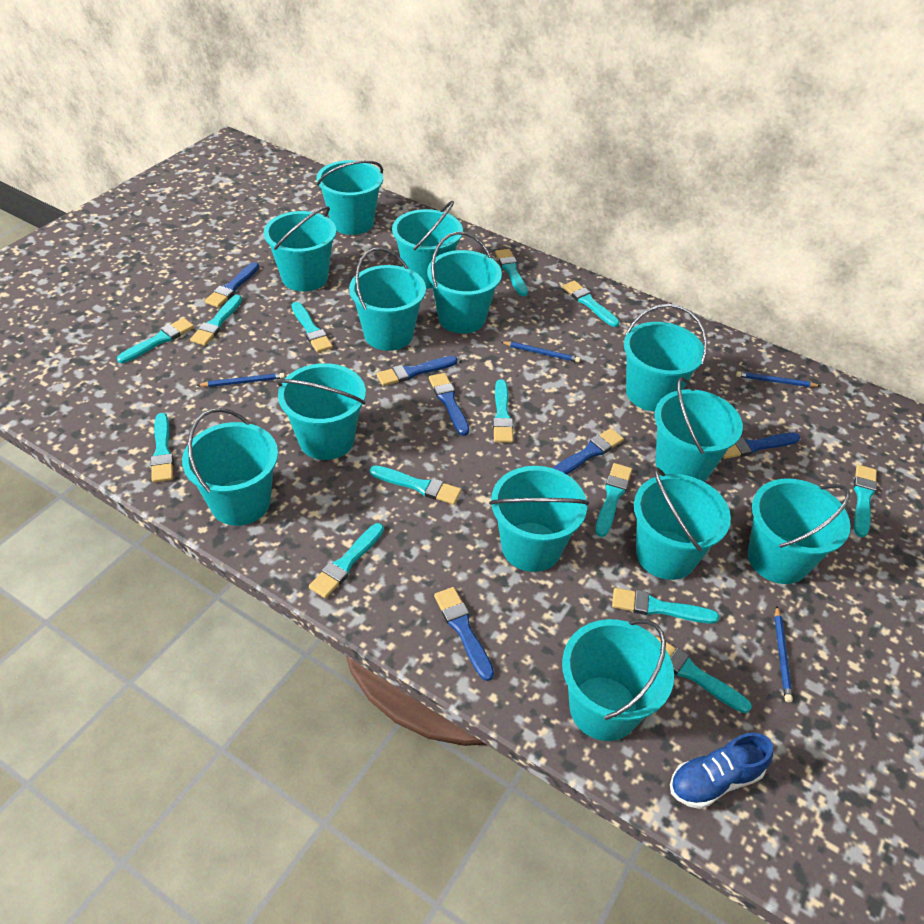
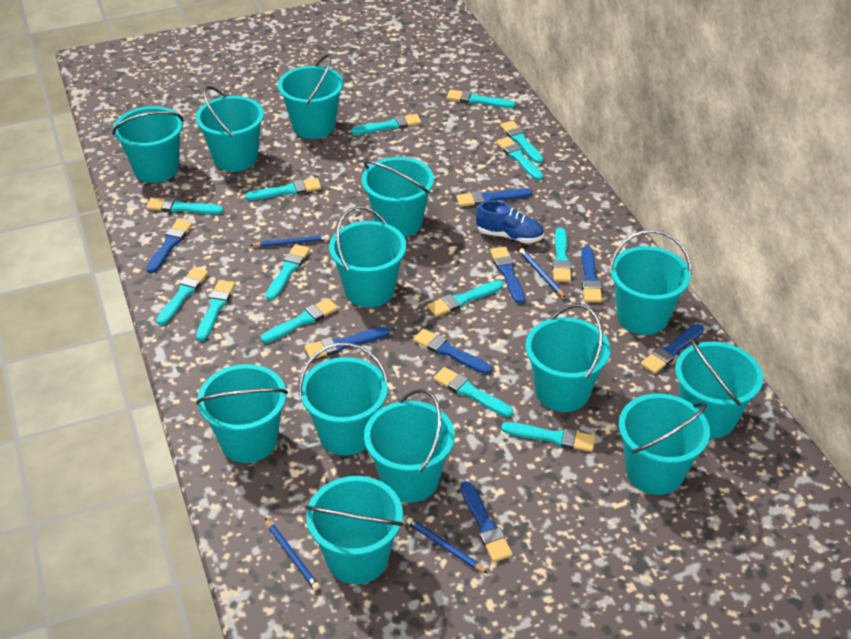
blue brush: [205,262,259,308] [376,356,458,386] [429,373,469,436] [434,587,494,681] [553,428,624,475] [723,433,800,459] = 6 -> [146,219,192,273] [305,327,390,358] [413,329,491,374] [456,188,532,207] [461,481,513,562] [490,247,525,304] [581,246,602,302] [641,324,704,374] = 8
turquoise brush: [117,318,194,363] [151,413,174,482] [190,295,242,346] [292,302,333,353] [309,523,384,598] [370,465,461,505] [493,379,513,443] [495,249,528,296] [563,281,620,327] [595,463,632,537] [612,588,719,624] [656,637,752,713] [854,465,877,537] = 13 -> [146,197,224,214] [156,267,208,325] [196,280,235,341] [245,178,321,200] [261,298,338,343] [266,244,310,301] [351,114,421,135] [427,280,503,317] [433,367,513,417] [447,90,515,108] [496,137,543,180] [500,120,544,164] [501,422,595,452] [552,227,571,282] = 14

